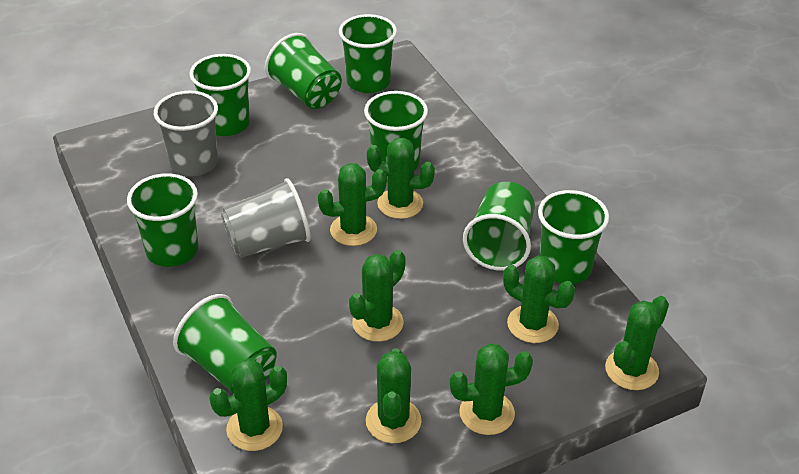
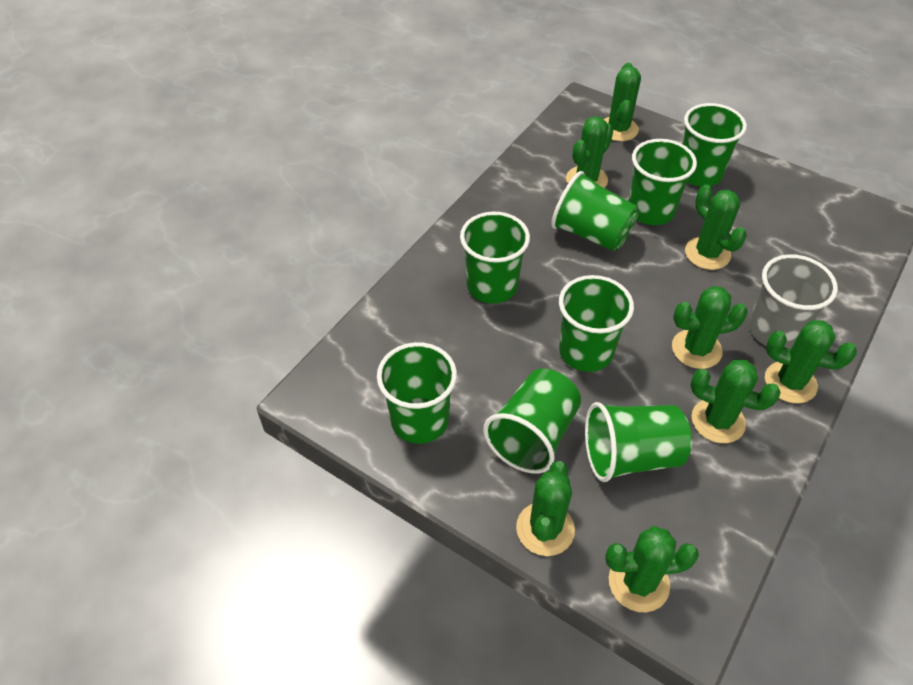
grey cup: [154,90,218,176] [221,178,311,258] = 2 -> [749,254,838,349] = 1

